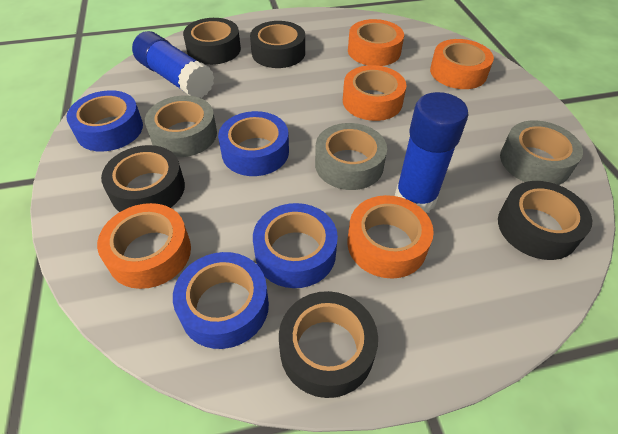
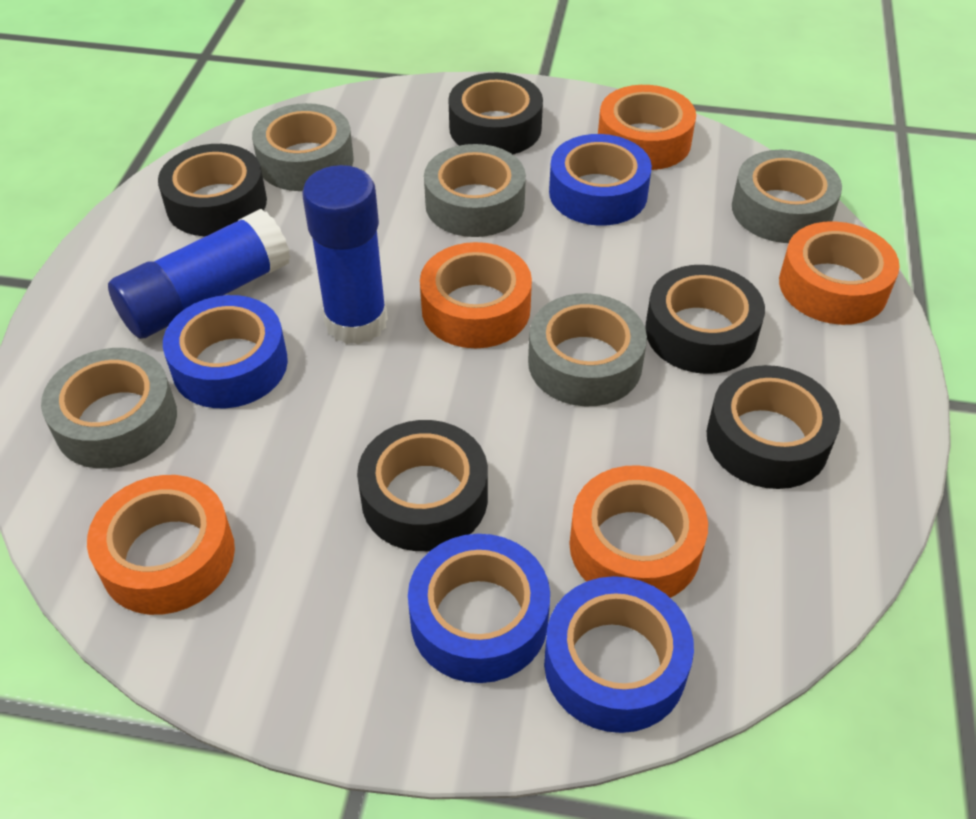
grey tape: [145,96,217,157] [315,123,387,190] [500,120,583,185] = 3 -> [41,348,177,469] [252,103,354,191] [424,144,526,237] [528,293,647,406] [732,149,842,243] = 5

